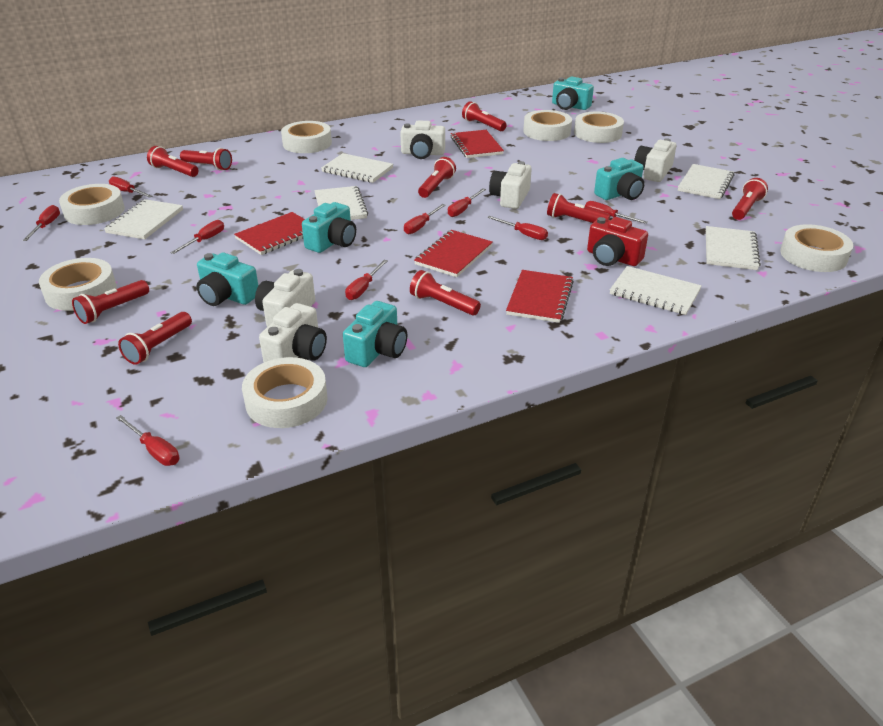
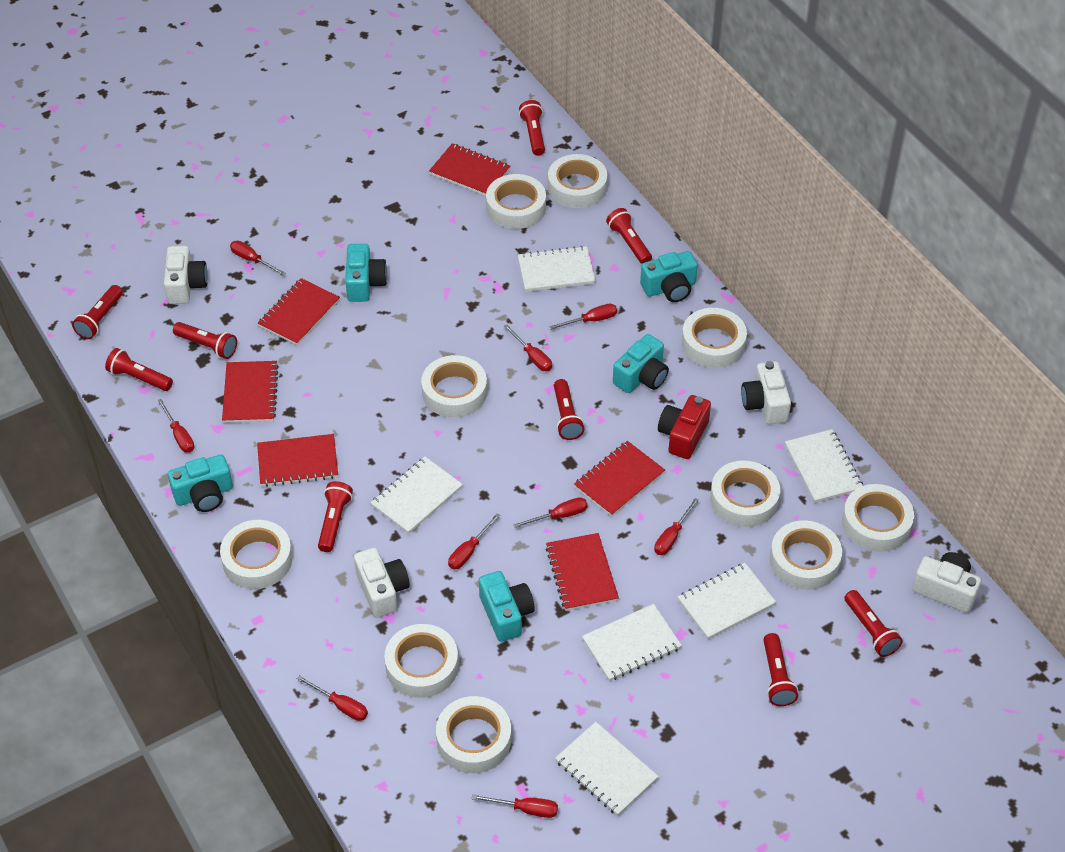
red notebook: [234,212,305,255] [414,230,493,277] [451,130,504,158] [506,270,574,323] = 4 -> [222,361,279,423] [257,434,338,487] [258,278,340,345] [429,143,510,196] [545,533,619,611] [574,441,665,516] = 6
white camera: [255,269,315,327] [259,303,327,362] [400,120,445,159] [489,161,532,209] [634,138,676,182] = 5 -> [164,246,208,304] [354,548,410,617] [741,361,791,424] [912,552,981,613] = 4
white tape: [39,258,117,311] [59,184,125,225] [242,357,328,428] [281,121,332,153] [523,110,572,141] [574,111,624,143] [780,224,853,272] = 7 -> [220,520,293,589] [384,624,458,698] [421,355,487,418] [436,696,511,773] [486,174,546,229] [548,154,607,208] [682,308,747,368] [710,460,780,527] [770,520,842,590] [842,484,914,552] = 10

